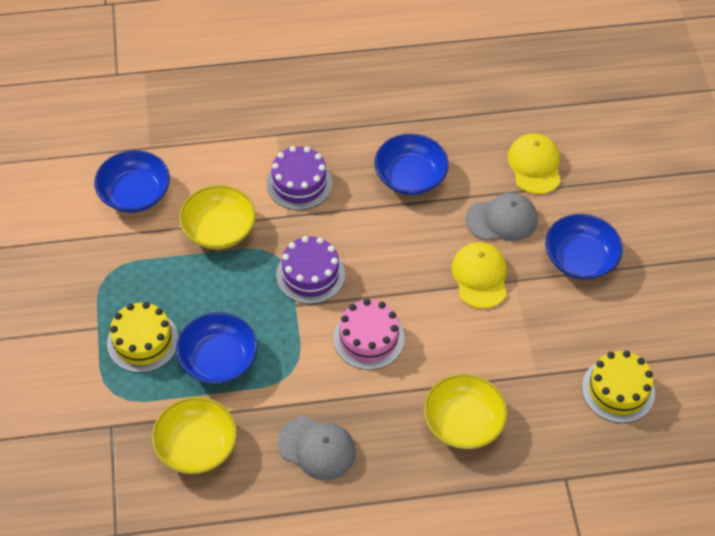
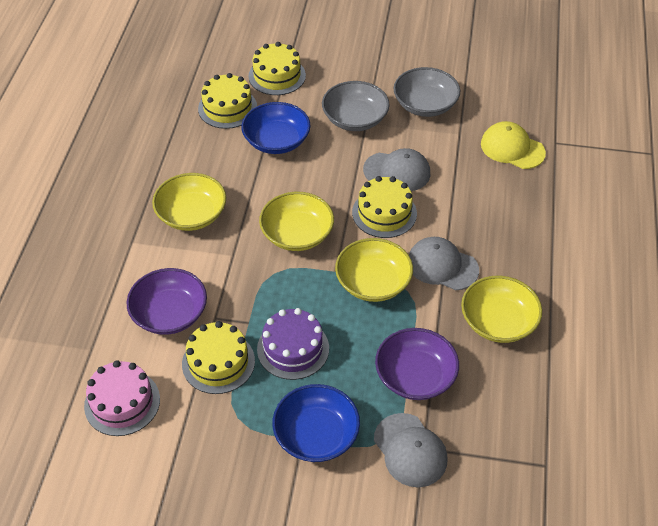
blue bowl: [94,150,170,213] [176,312,258,384] [374,134,449,195] [545,214,623,280] = 4 -> [241,102,311,154] [272,384,360,462] = 2
grey bowl: none = 0 -> [322,81,389,131] [394,67,460,117] = 2
grey cap: [277,416,356,480] [466,193,538,241] = 2 -> [363,148,430,191] [374,413,448,487] [409,237,479,290] = 3
purple bowl: none = 0 -> [126,268,207,335] [375,328,459,400] = 2
purple cake: [267,146,332,210] [276,236,345,304] = 2 -> [257,308,329,380] = 1
yellow bowl: [152,397,237,474] [179,185,256,249] [424,374,508,449] = 3 -> [152,173,226,231] [259,192,334,251] [335,238,413,302] [461,276,542,343] = 4
yellow cake: [107,302,179,373] [582,350,655,423] = 2 -> [182,321,255,394] [198,73,257,129] [248,42,306,95] [352,176,417,238] = 4
yellow cap: [452,242,507,309] [508,134,561,194] = 2 -> [481,121,546,169] = 1

